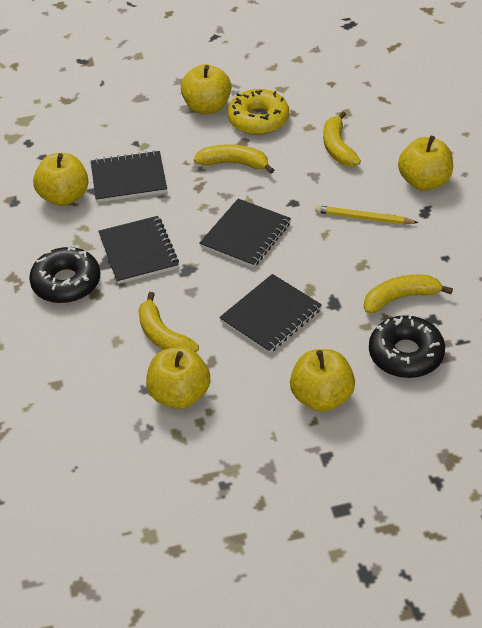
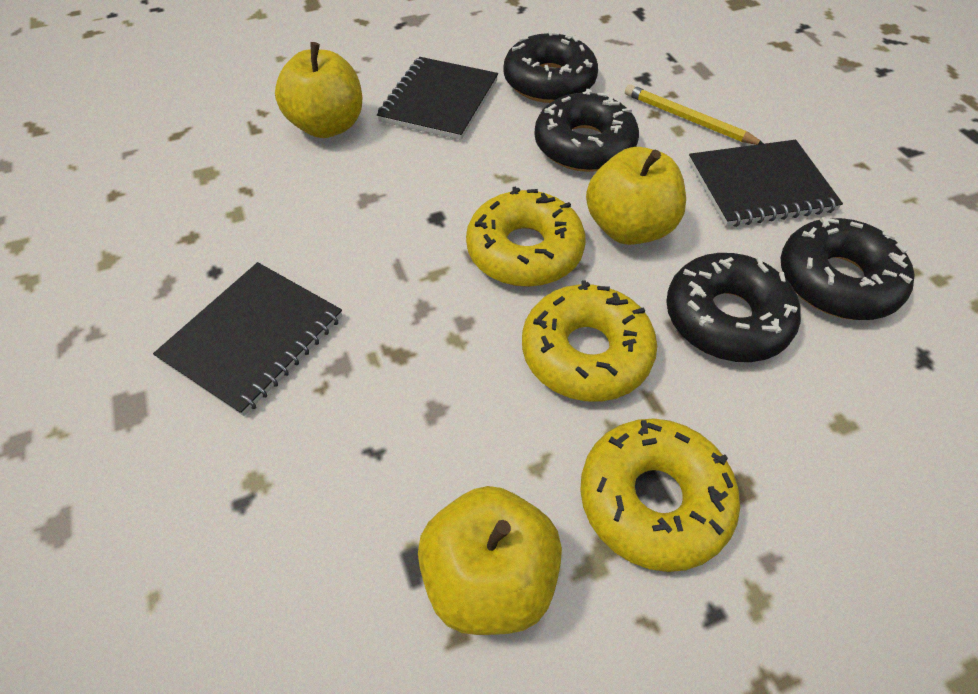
black donut: [29,245,100,303] [369,313,445,378] = 2 -> [504,30,598,103] [534,89,639,172] [666,253,801,362] [781,217,915,320] = 4
black notebook: [91,150,167,202] [98,216,179,284] [199,199,291,268] [219,274,322,353] = 4 -> [153,262,342,416] [377,57,498,140] [688,140,843,227] = 3
yellow apple: [33,153,88,206] [146,347,210,409] [181,64,231,114] [290,349,355,412] [398,136,453,191] = 5 -> [275,42,362,138] [418,486,562,635] [586,147,686,245] = 3
yellow banana: [138,292,199,352] [194,144,274,173] [323,111,361,167] [364,275,453,314] = 4 -> none = 0
yellow donut: [228,89,289,135] = 1 -> [466,187,585,287] [522,280,657,402] [580,418,740,572] = 3

